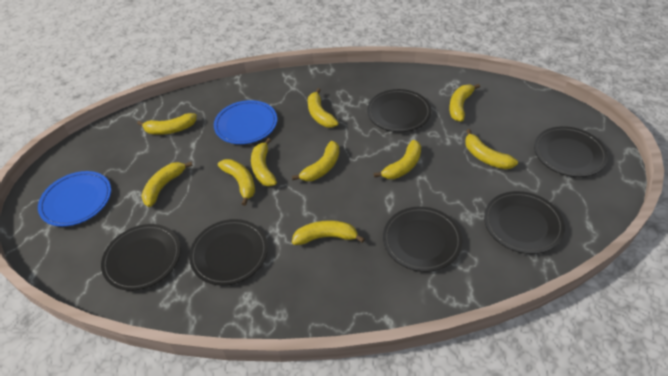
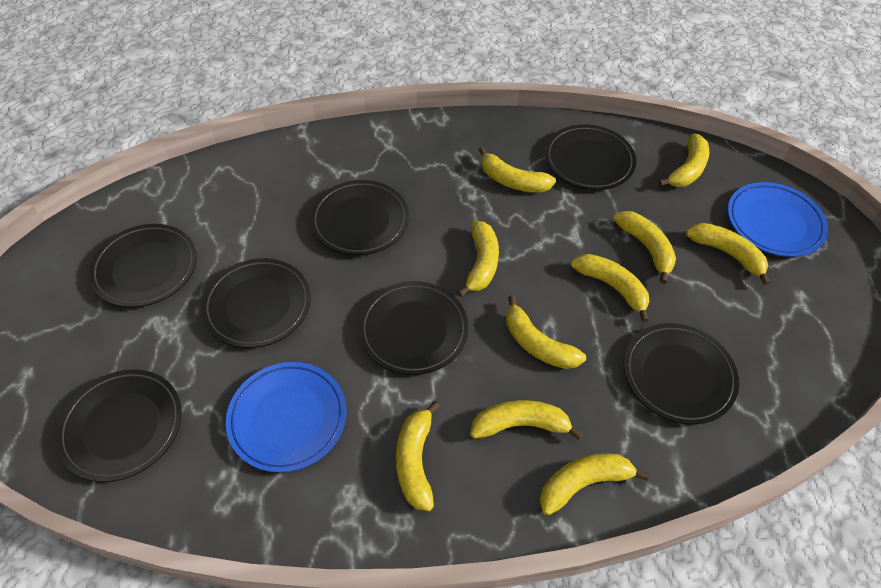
black plate: [101,224,181,291] [189,219,268,286] [367,89,431,132] [383,207,462,272] [484,191,565,254] [534,126,608,177] = 6 -> [55,369,182,482] [89,224,197,307] [201,258,311,348] [310,180,409,255] [359,281,468,375] [545,124,636,190] [624,323,739,424] = 7

